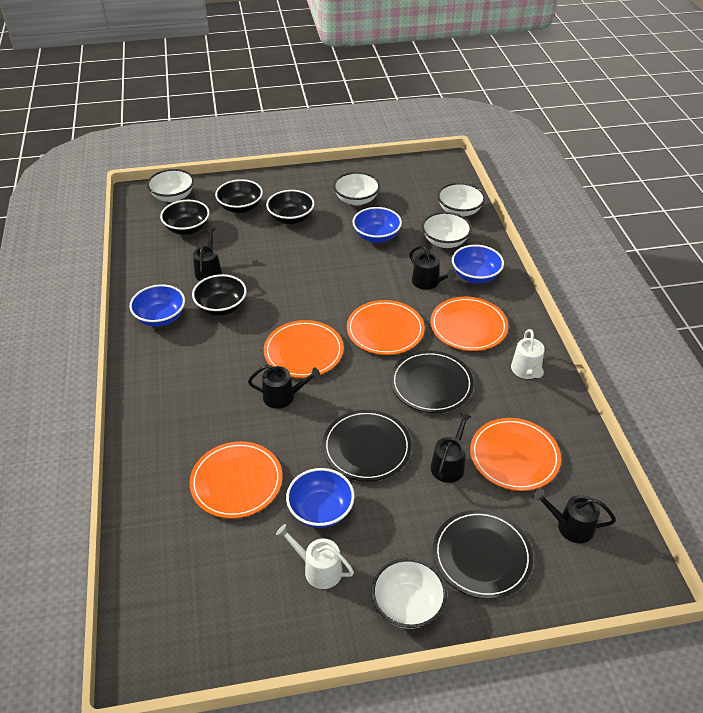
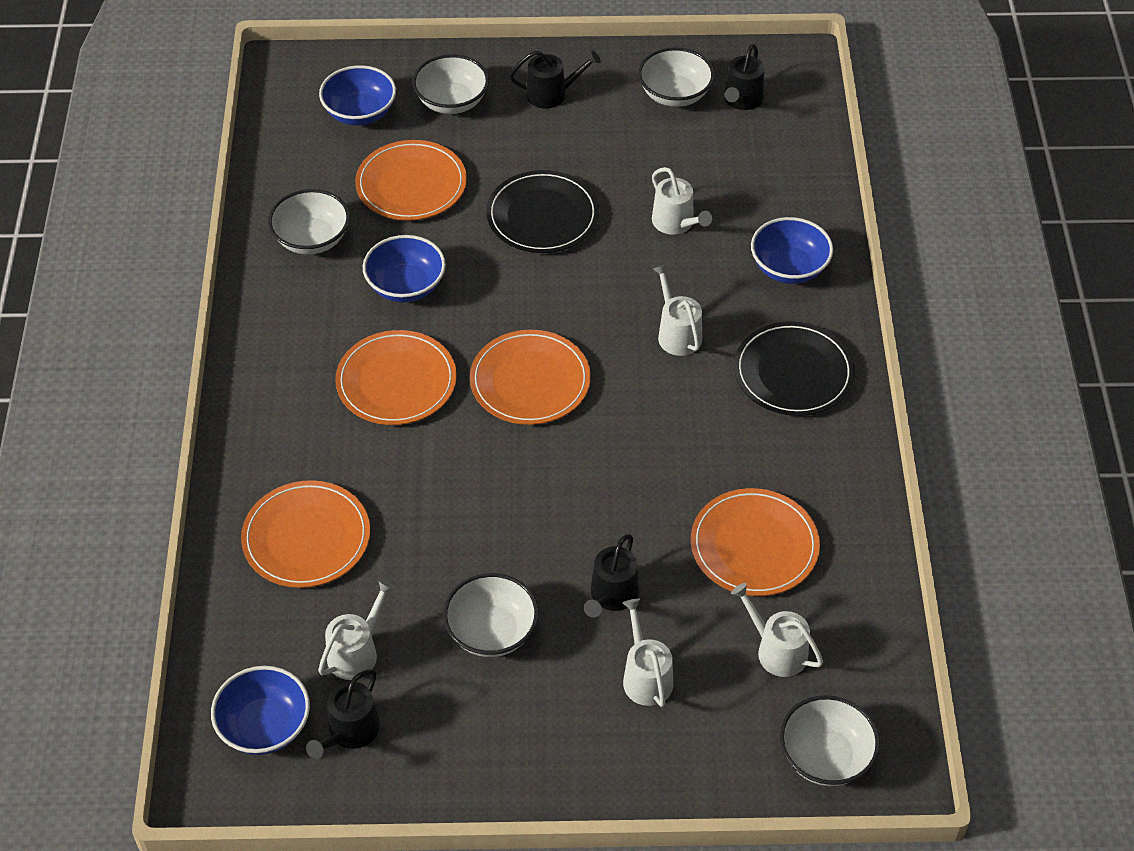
black bowl: [160,200,210,235] [192,274,247,316] [215,179,263,213] [266,190,314,224] = 4 -> none = 0
black plate: [322,410,412,481] [390,351,474,413] [433,510,533,599] = 3 -> [486,170,599,253] [734,321,855,416] = 2
black watering can: [193,227,222,281] [248,365,320,409] [410,246,456,290] [431,413,472,483] [533,489,616,543] = 5 -> [306,669,380,759] [509,50,601,109] [584,534,639,618] [724,44,764,110] = 4
white watering can: [276,524,354,589] [511,329,545,379] = 2 -> [318,579,395,680] [622,599,673,707] [652,167,712,235] [653,264,702,356] [731,583,823,677] = 5

